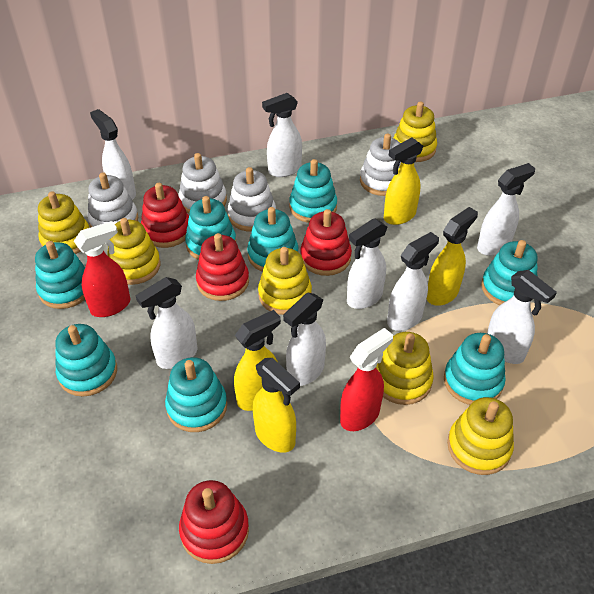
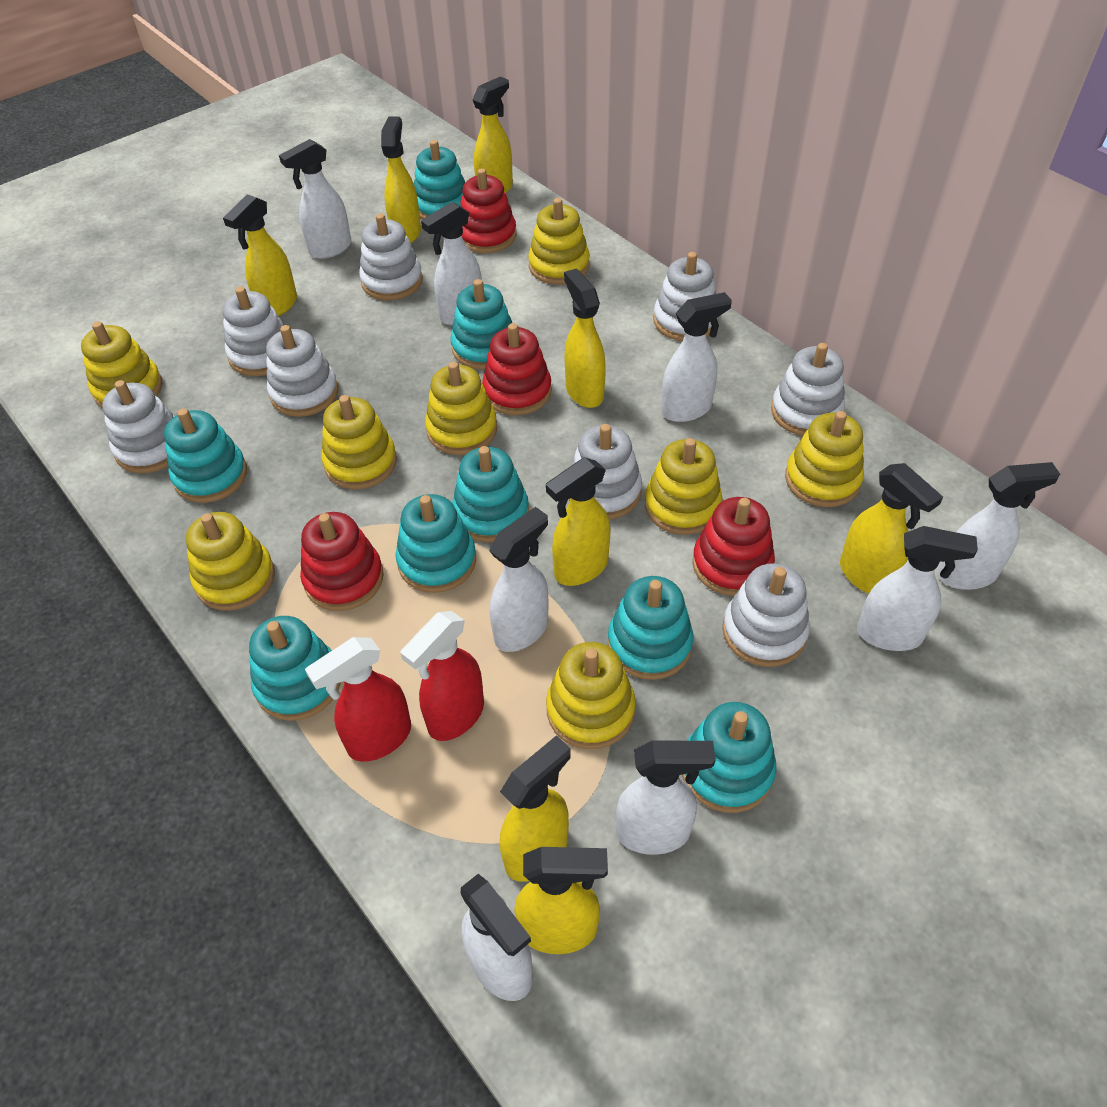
white stacking toy: [87,172,138,227] [179,153,227,214] [228,167,276,232] [360,133,401,196] = 4 -> [102,380,175,473] [223,287,284,376] [266,325,338,417] [359,214,423,300] [569,424,642,519] [653,252,718,341] [722,563,810,667] [771,343,845,436] = 8
yellow spray bottle: [234,310,281,411] [253,358,300,453] [384,137,423,225] [427,207,478,306] = 4 -> [223,194,297,316] [381,116,421,243] [473,77,513,193] [500,736,571,882] [514,847,608,954] [546,457,611,586] [564,269,606,408] [840,463,943,594] = 8
yellow stacking toy: [38,191,90,254] [107,218,160,285] [258,247,312,315] [376,332,434,405] [394,101,437,162] [447,397,514,475] = 6 -> [81,321,162,408] [186,512,275,611] [321,395,397,489] [425,362,497,455] [528,198,590,285] [546,642,636,749] [645,438,722,535] [785,411,864,507] = 8

